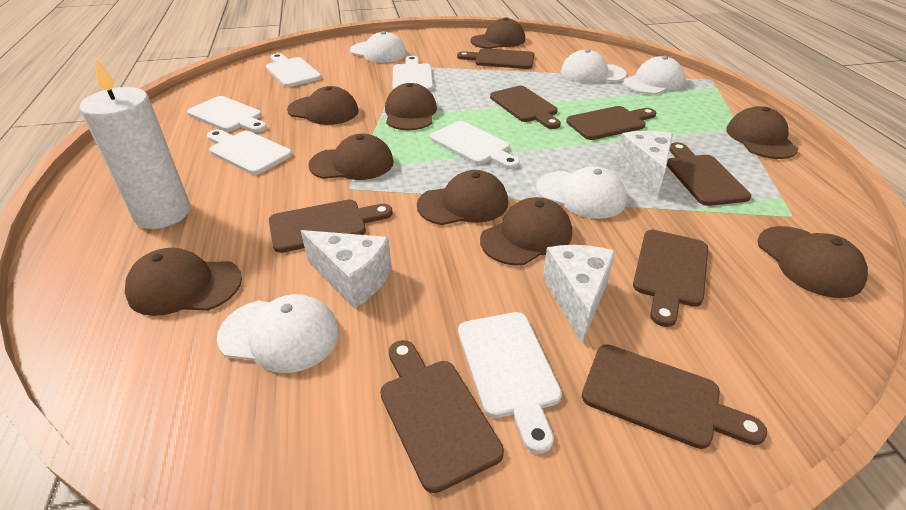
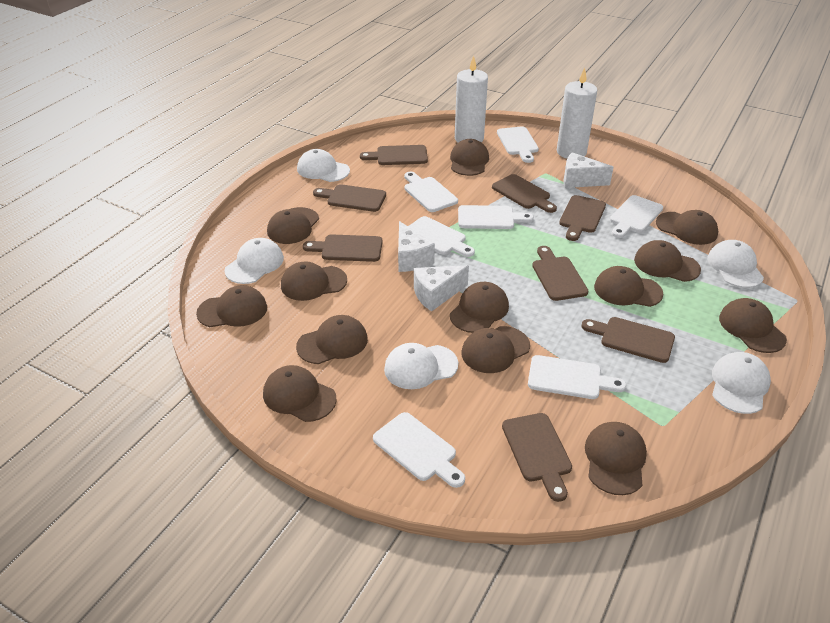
brown cap: [125,248,242,316] [287,86,359,125] [308,133,394,180] [385,83,437,130] [417,170,508,225] [470,17,525,49] [480,197,572,265] [726,106,798,159] [758,226,868,298] = 9 -> [196,285,267,327] [263,365,336,422] [267,207,319,244] [281,261,347,301] [296,315,368,364] [450,139,489,176] [450,282,509,333] [462,326,530,373] [585,422,647,495] [594,266,663,307] [634,240,701,282] [656,210,718,245] [719,298,787,353] = 13
white candle: [79,58,190,229] = 1 -> [455,55,488,142] [557,67,597,158] = 2
white cutting board: [187,96,267,133] [207,130,292,175] [266,53,322,87] [392,56,433,91] [430,121,520,169] [458,312,562,454] = 6 -> [373,412,465,488] [404,172,458,212] [408,216,475,257] [458,205,534,229] [497,126,539,163] [528,355,627,399] [610,195,663,238] = 7

